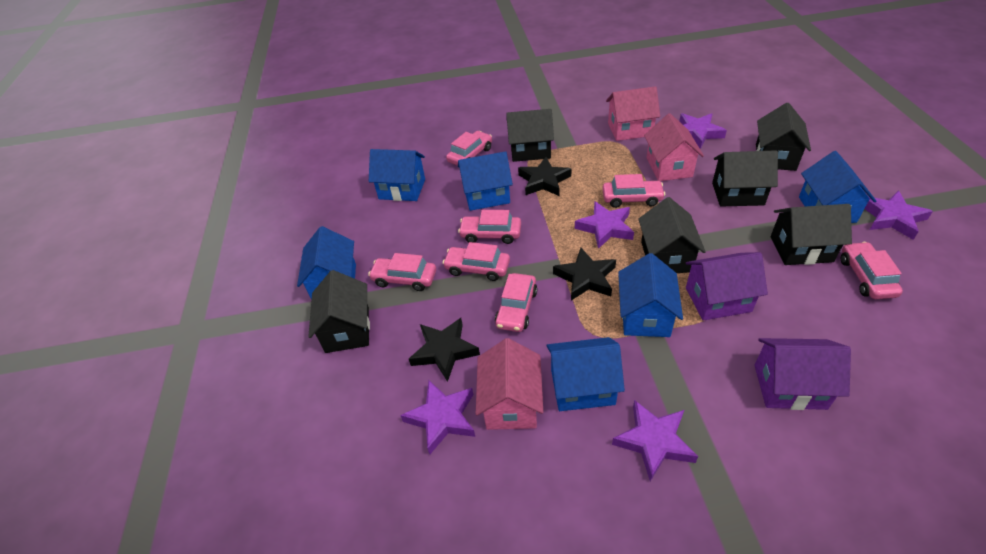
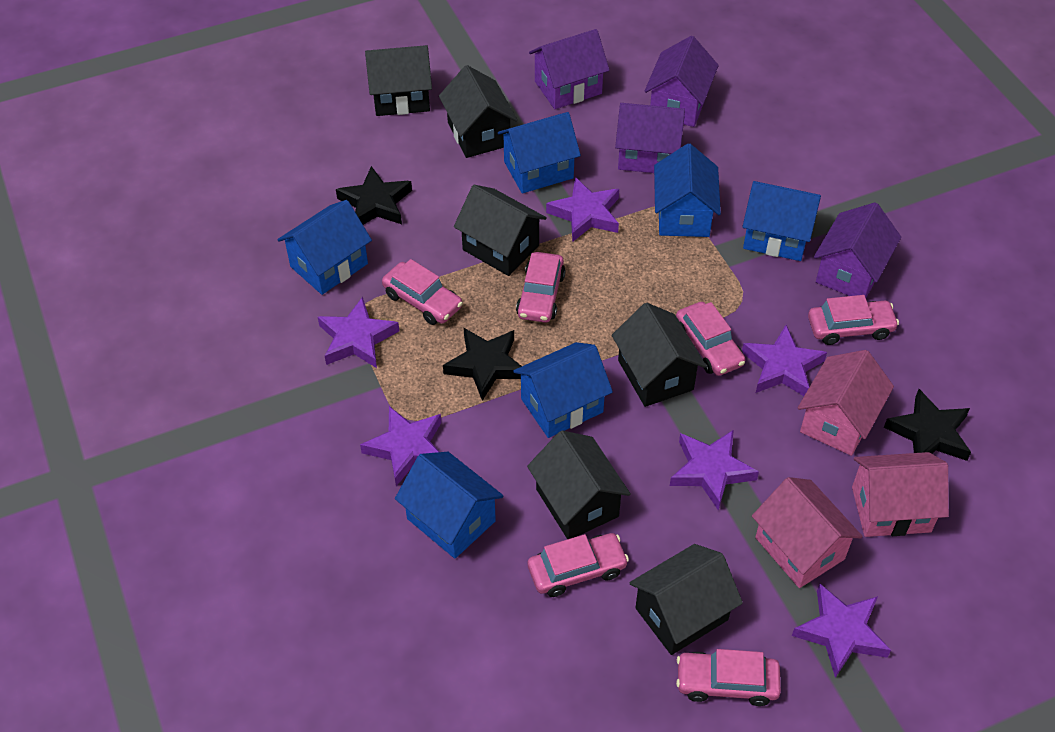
pink car: [368,253,436,291] [443,242,510,281] [446,131,492,166] [458,210,521,244] [495,273,537,332] [602,174,665,208] [841,242,903,299] = 7 -> [382,259,463,325] [516,252,565,323] [528,533,629,597] [676,302,745,376] [676,649,781,706] [808,295,899,345] = 6
purple house: [686,252,768,320] [754,338,851,410] = 2 -> [529,29,610,109] [615,103,685,173] [645,36,719,127] [814,202,901,298] = 4
purple star: [400,381,475,454] [575,201,634,249] [612,400,698,481] [679,113,727,149] [865,191,933,240] = 5 -> [318,297,399,368] [360,406,441,486] [546,177,619,242] [670,430,759,510] [742,325,827,396] [792,584,891,678] = 6

